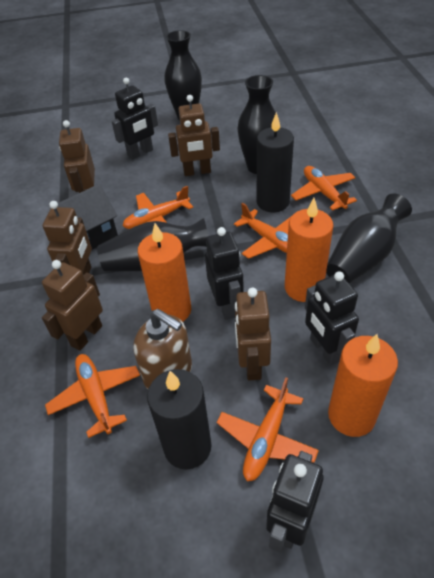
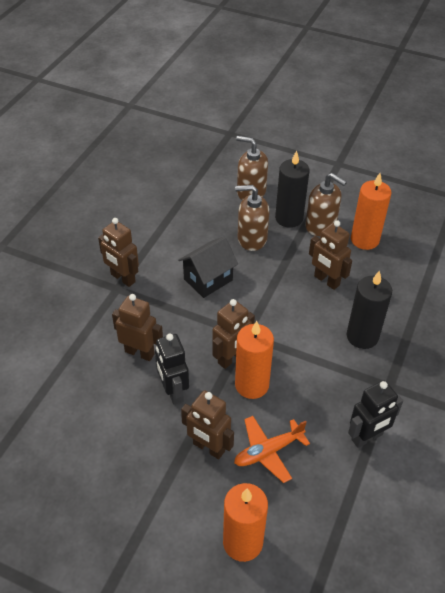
black robot: [112,78,158,160] [205,227,244,320] [266,451,324,553] [305,271,359,366] = 4 -> [155,334,189,405] [348,380,403,448] = 2
black vase: [97,218,208,271] [165,30,202,120] [237,75,276,174] [326,194,412,284] = 4 -> none = 0
brown soap dispenser: [134,309,192,389] = 1 -> [235,185,270,251] [236,136,268,201] [305,173,347,236] = 3
orange plane: [45,354,140,438] [123,186,193,229] [217,377,319,481] [234,203,292,259] [291,166,357,211] = 5 -> [234,416,310,483] = 1

